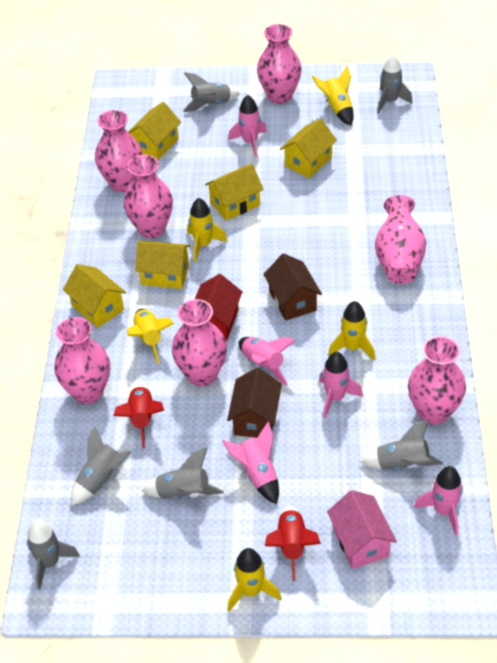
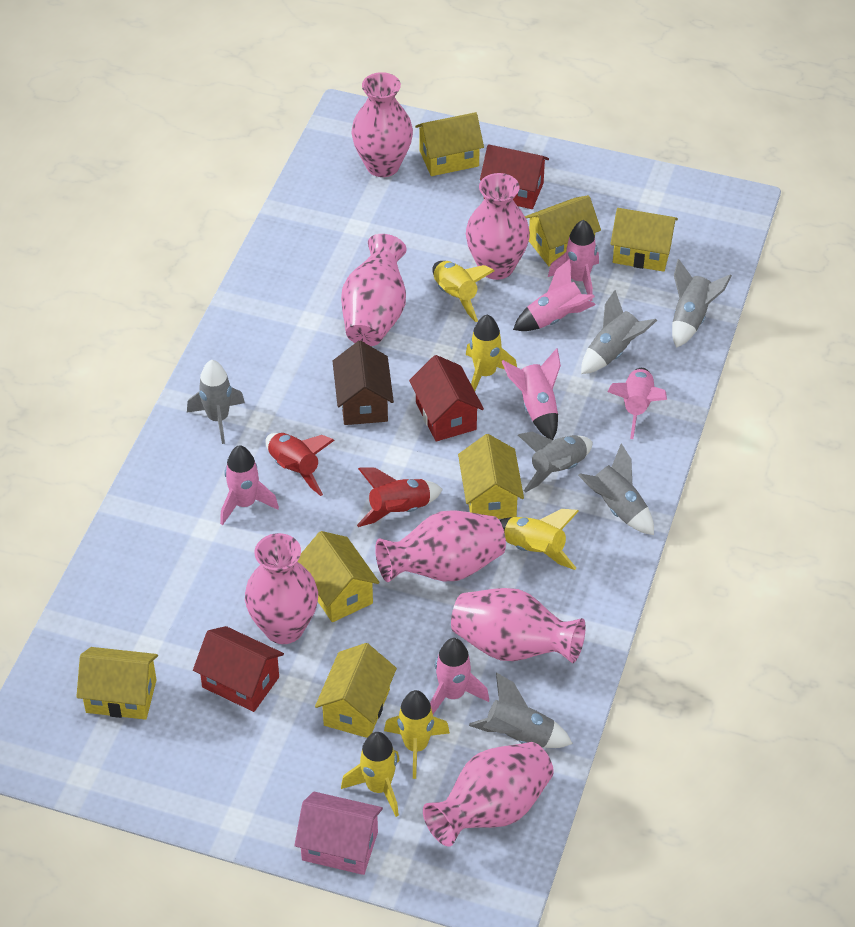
brown house: [227,368,282,438] [263,253,322,321] = 2 -> [333,341,394,425] = 1
pink rocket: [222,422,279,504] [228,95,267,157] [239,337,296,385] [319,352,363,418] [414,466,463,536] = 5 -> [220,445,279,525] [430,638,489,714] [502,348,561,440] [513,259,595,331] [548,220,599,301] [607,368,667,439] = 6
red house: [195,274,242,341] = 1 -> [193,626,284,712] [409,355,484,441] [480,144,549,209] = 3
yellow house: [63,264,126,328] [128,102,181,160] [135,241,190,289] [205,164,264,221] [280,118,337,178] = 5 -> [76,647,158,720] [297,531,380,622] [315,643,397,738] [415,112,484,176] [458,434,524,519] [525,195,601,266] [610,208,678,272] = 7

